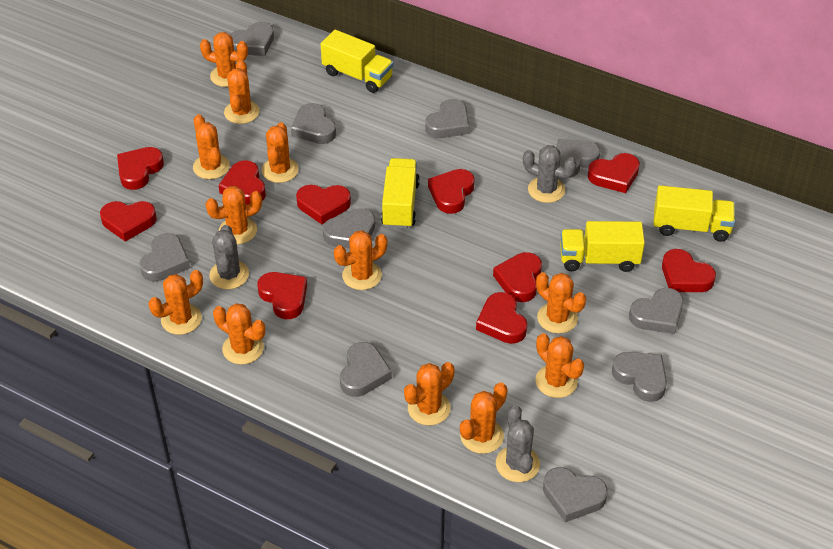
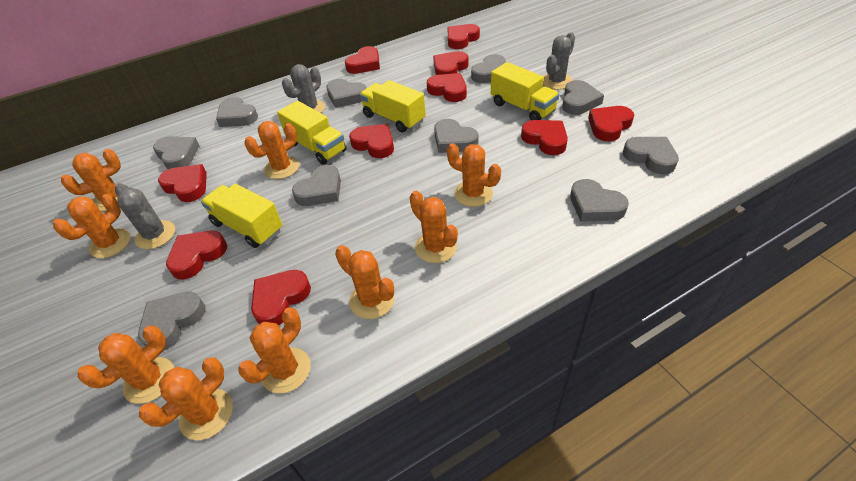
orange cactus: [148,270,203,335] [193,114,230,179] [200,32,248,87] [205,186,262,244] [213,303,265,365] [224,60,260,124] [262,122,299,183] [334,231,387,290] [404,362,454,426] [460,382,508,454] [535,333,584,398] [536,272,586,334] = 12 -> [53,194,131,258] [61,149,121,211] [78,326,174,404] [139,358,233,440] [238,307,311,393] [244,121,299,179] [335,245,395,319] [410,191,458,263] [447,143,501,207] = 9

